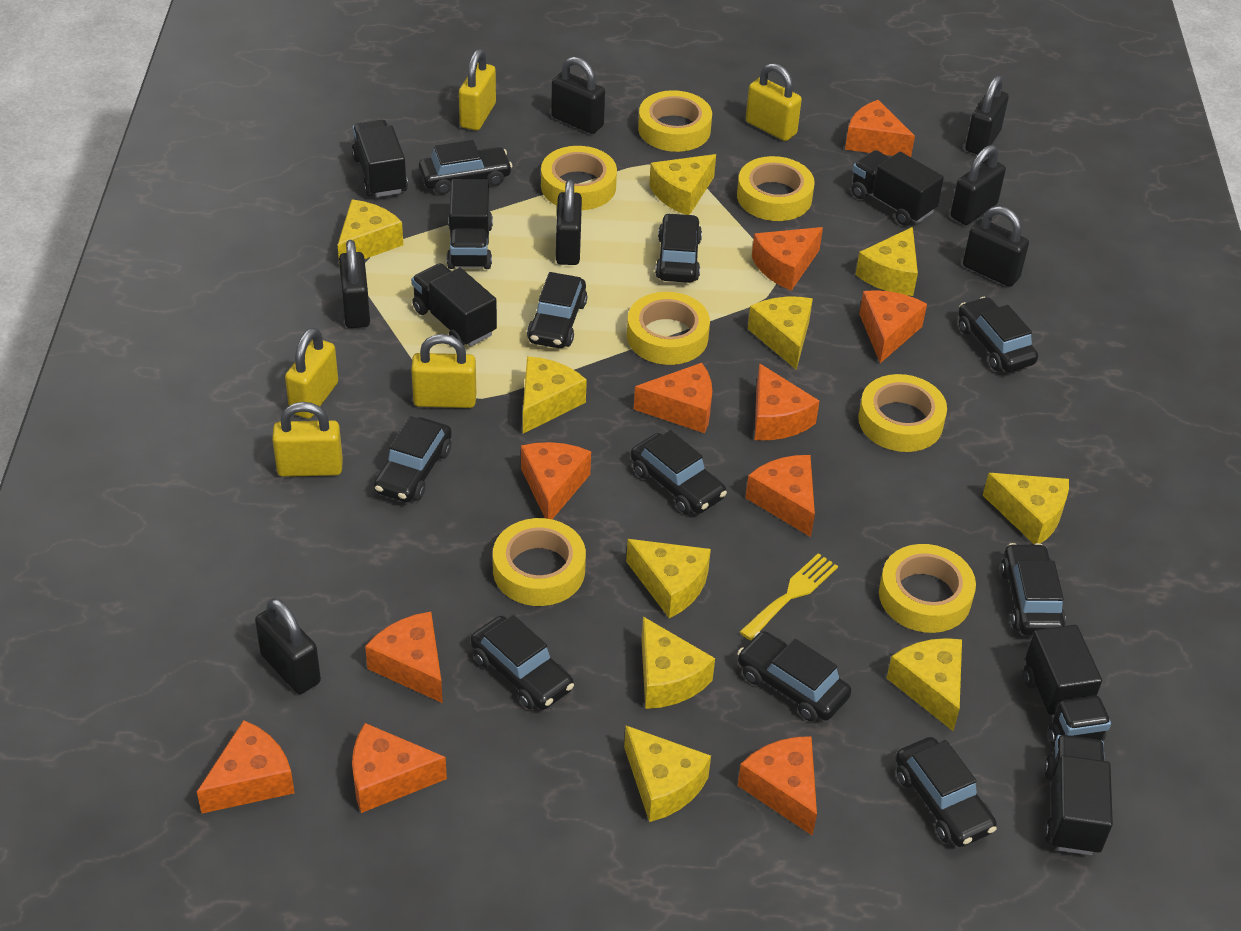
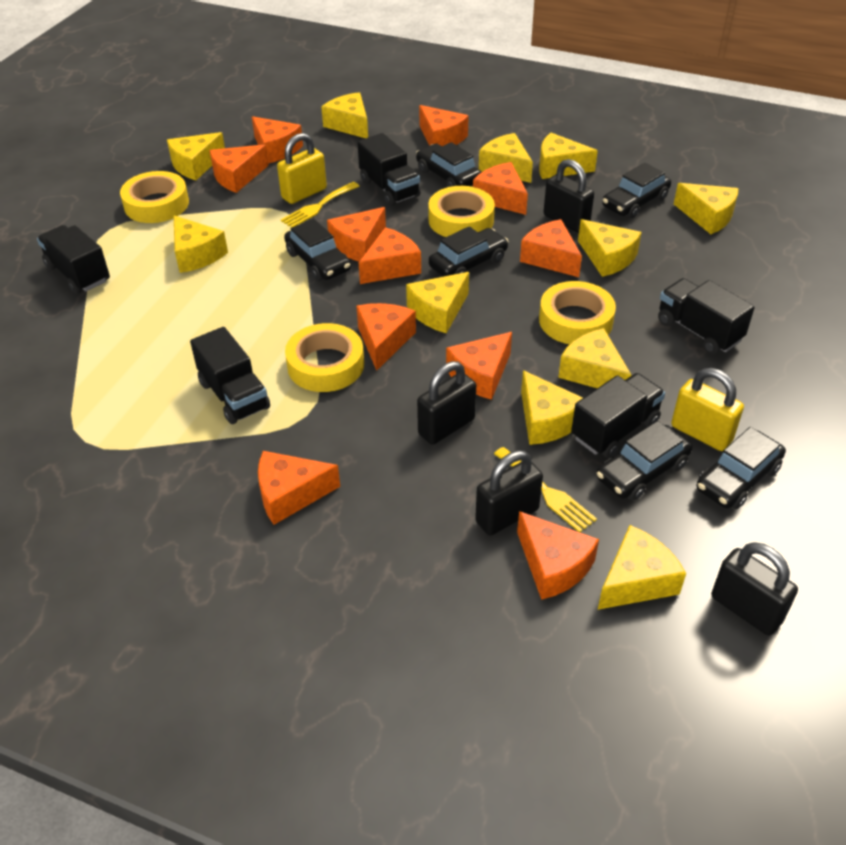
black car: [374,416,452,502] [419,140,513,194] [470,615,574,710] [527,272,587,348] [630,430,727,514] [655,213,702,283] [737,631,851,721] [895,737,997,847] [958,297,1038,372] [1000,543,1066,636] = 10 -> [284,219,351,281] [416,142,482,187] [429,226,509,277] [597,421,692,500] [602,163,671,218] [697,427,786,509] = 6
black padlock: [255,598,321,694] [339,240,370,328] [551,57,605,134] [556,179,582,265] [950,145,1006,225] [963,206,1029,287] [965,75,1009,155] = 7 -> [417,361,476,445] [475,451,543,535] [544,159,594,232] [711,542,798,635] = 4
black truck: [352,120,408,197] [411,263,497,347] [447,179,493,269] [852,150,944,226] [1024,625,1111,747] [1044,735,1113,855] = 6 -> [37,225,110,294] [190,327,270,424] [357,133,420,206] [571,373,665,458] [658,278,755,354] = 5
yellow cheese: [338,200,403,266] [523,356,587,433] [624,726,711,822] [626,539,711,618] [641,617,715,709] [649,154,716,215] [748,297,813,370] [855,227,918,296] [887,638,962,731] [983,473,1069,545] = 10 -> [167,132,225,180] [174,215,228,273] [321,92,368,138] [406,272,469,333] [479,133,533,183] [521,370,583,445] [539,133,598,179] [558,328,631,388] [578,219,642,277] [598,525,686,610] [674,183,739,234] = 11
yellow fork: [739,553,838,641] = 1 -> [281,182,360,228] [494,447,597,532] = 2
yellow padlock: [272,402,343,477] [285,328,338,419] [411,334,476,408] [459,49,496,131] [746,63,802,141] = 5 -> [277,133,327,204] [671,368,744,451] = 2
yellow tape: [493,518,586,606] [541,146,617,210] [627,292,710,365] [638,90,712,152] [737,156,815,221] [858,374,947,452] [879,544,976,633] = 7 -> [120,171,189,223] [285,323,364,392] [428,186,495,237] [539,281,616,344] = 4

